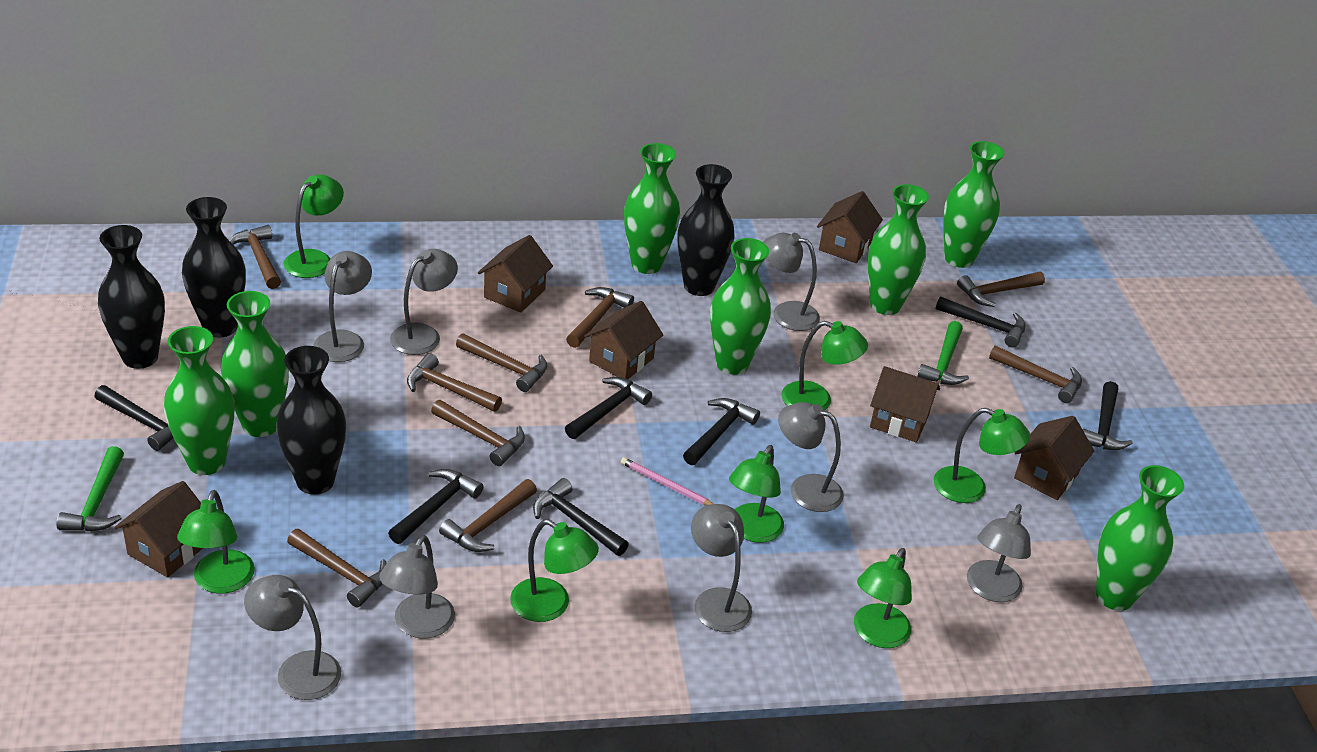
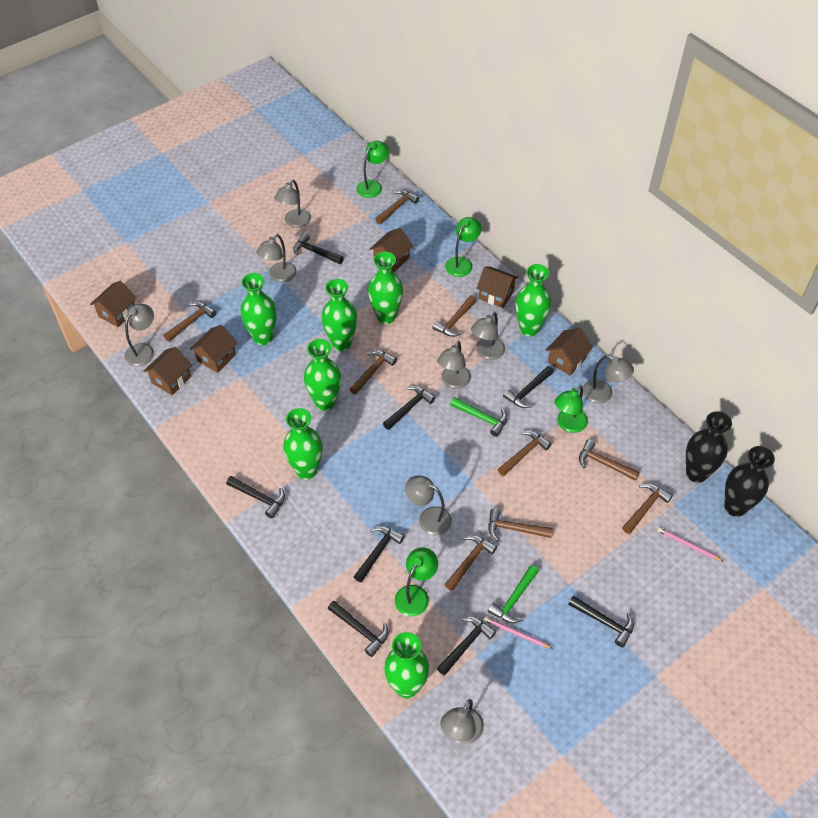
black hammer: [94,385,173,451] [388,469,484,544] [533,478,629,556] [565,377,652,439] [683,398,760,465] [936,296,1025,347] [1083,381,1133,450] = 7 -> [226,476,285,519] [293,233,344,264] [328,601,388,657] [353,526,405,583] [383,386,436,430] [437,617,496,676] [503,366,554,408] [568,596,634,648] = 8
black vase: [98,225,165,369] [182,197,246,338] [276,346,346,495] [678,164,735,296] = 4 -> [686,411,732,483] [724,446,775,517] = 2
green lamp: [177,490,255,593] [284,175,344,278] [510,519,599,622] [729,445,784,543] [782,321,868,411] [854,548,912,648] [933,408,1030,503] = 7 -> [356,141,389,198] [395,547,438,617] [445,217,482,277] [554,385,588,433] = 4
pink pencil: [621,457,713,506] = 1 -> [484,617,553,649] [658,527,724,562] = 2

